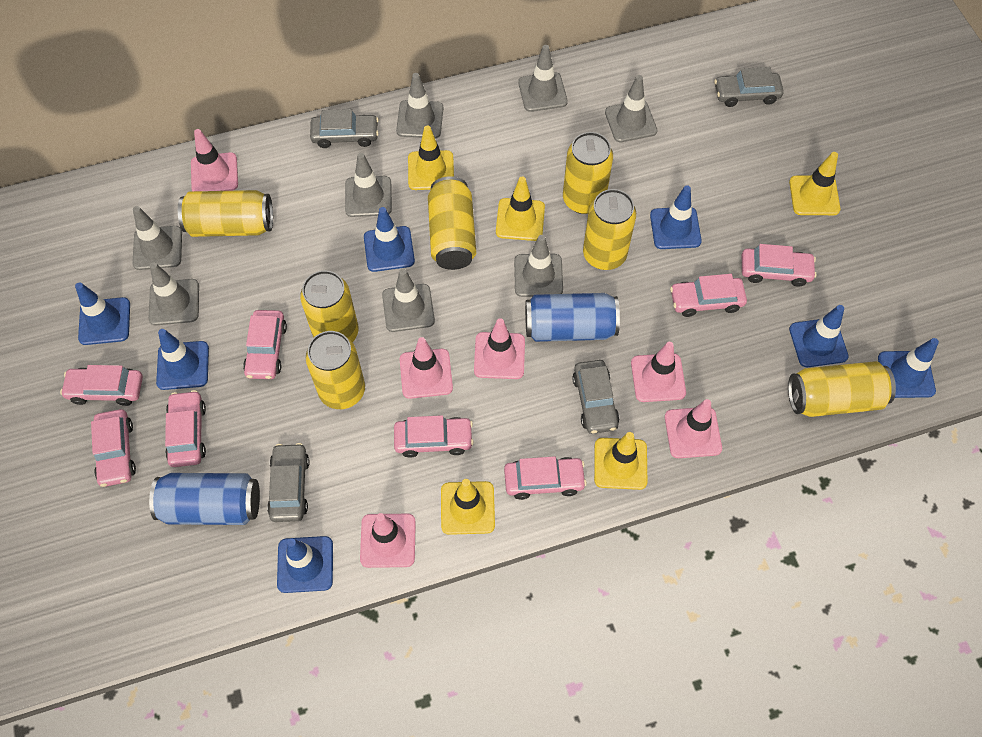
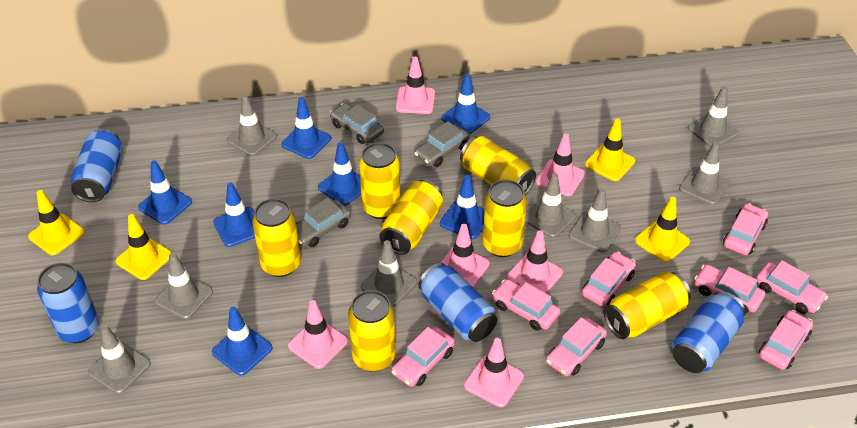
blue can: [149,473,260,525] [525,293,620,342] = 2 -> [37,263,99,343] [71,129,123,202] [418,263,497,342] [672,291,746,373] = 4
grey car: [267,443,310,522] [310,109,379,148] [572,360,619,434] [714,67,784,107] = 4 -> [296,198,351,247] [330,103,384,144] [414,121,470,167] = 3
yellow traffic cone: [408,126,454,190] [441,479,495,535] [496,176,545,241] [594,432,647,490] [789,152,840,215] = 5 -> [28,190,85,255] [116,214,172,280] [585,119,635,181] [635,197,690,262] = 4

